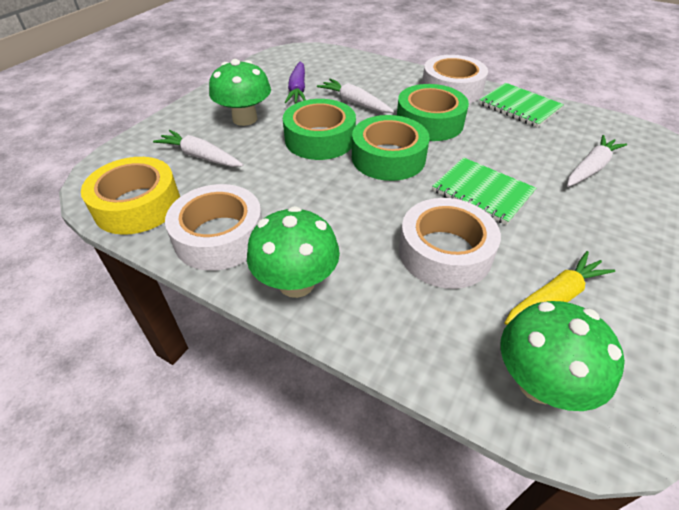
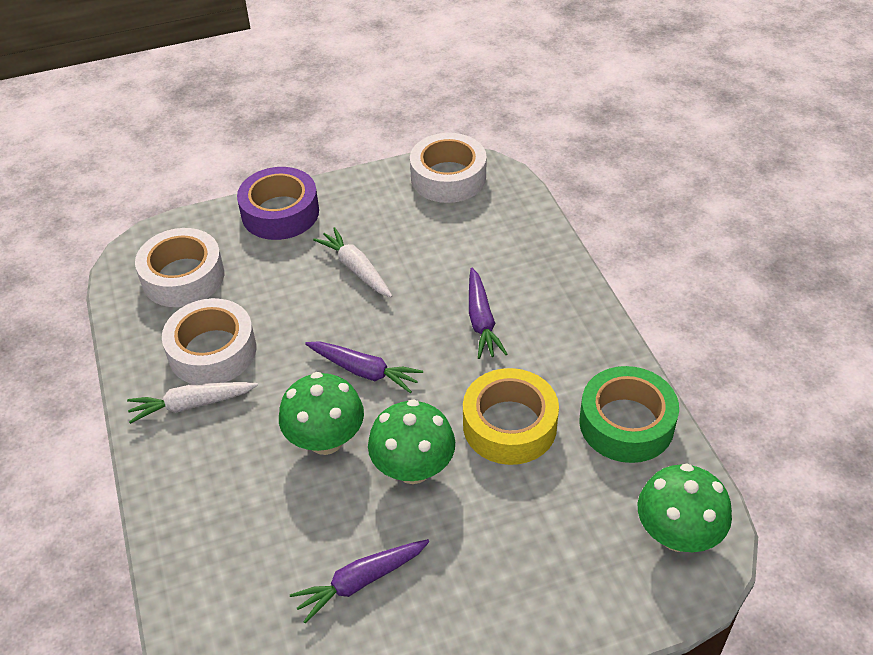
green notebook: [432,157,536,225] [479,83,564,128] = 2 -> none = 0
green tape: [283,99,356,160] [352,115,430,181] [397,84,469,141] = 3 -> [579,366,679,463] = 1
purple carrot: [285,61,306,103] = 1 -> [290,539,429,624] [305,341,423,393] [469,268,507,359] = 3
purple tape: none = 0 -> [237,167,319,240] = 1
white carrot: [153,130,243,167] [317,79,394,113] [567,135,627,187] = 3 -> [127,382,258,424] [313,227,392,297] = 2
yellow carrot: [504,251,615,325] = 1 -> none = 0

